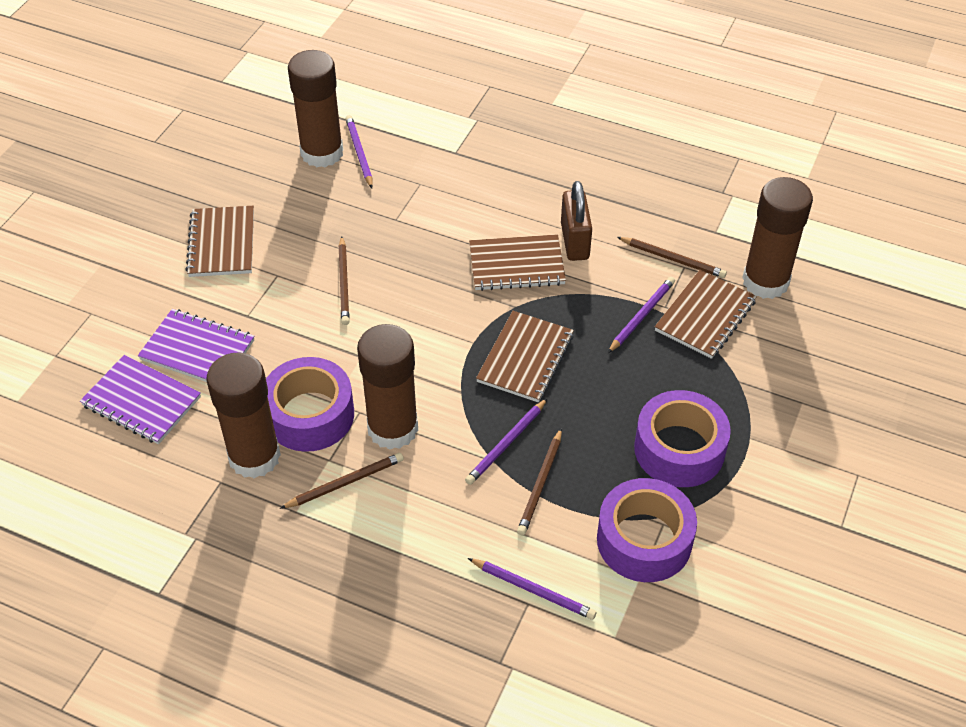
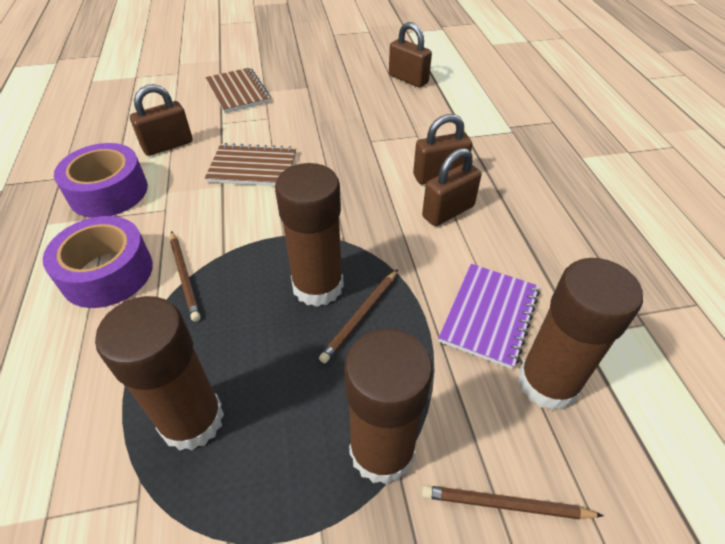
brown notebook: [185,206,254,277] [469,234,566,291] [476,311,574,402] [655,270,757,359] = 4 -> [205,68,271,113] [205,143,296,186] = 2
brown padlock: [561,181,592,261] = 1 -> [130,84,193,156] [389,22,432,87] [413,114,472,184] [422,148,482,226] = 4
brown pencil: [280,453,404,509] [339,236,350,325] [517,428,562,535] [617,237,727,278] = 4 -> [170,231,201,322] [319,269,398,363] [422,485,603,519] = 3
purple notebook: [80,355,201,444] [138,309,254,382] = 2 -> [438,264,540,369] = 1
purple pencil: [346,115,373,188] [465,398,548,485] [468,558,596,620] [608,277,675,353] = 4 -> none = 0
purple tape: [266,357,354,452] [597,478,697,582] [634,390,731,487] = 3 -> [43,216,153,308] [54,143,148,218] = 2

